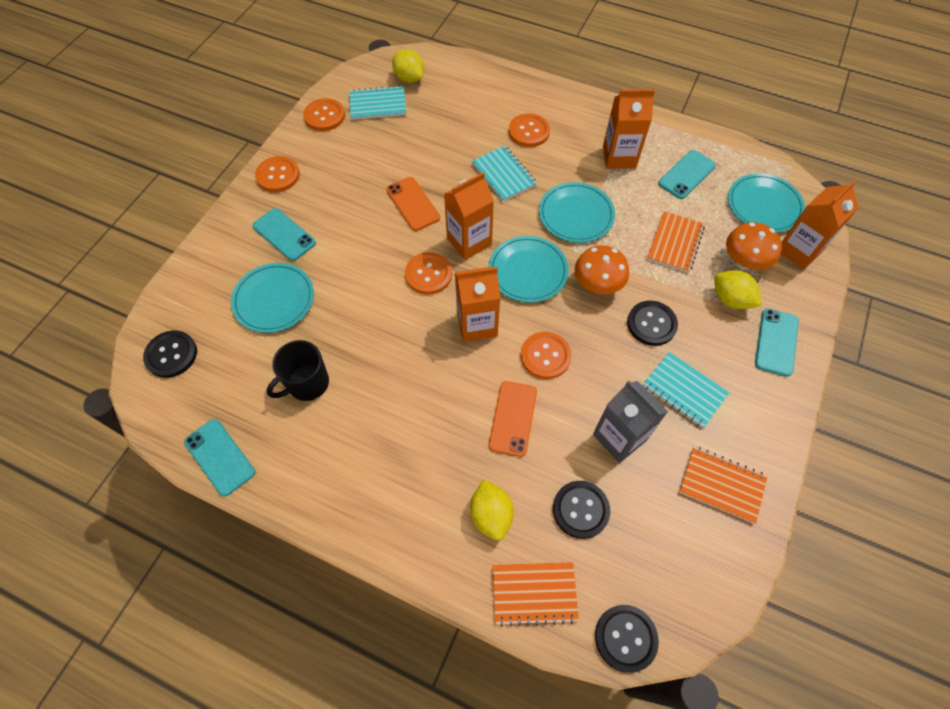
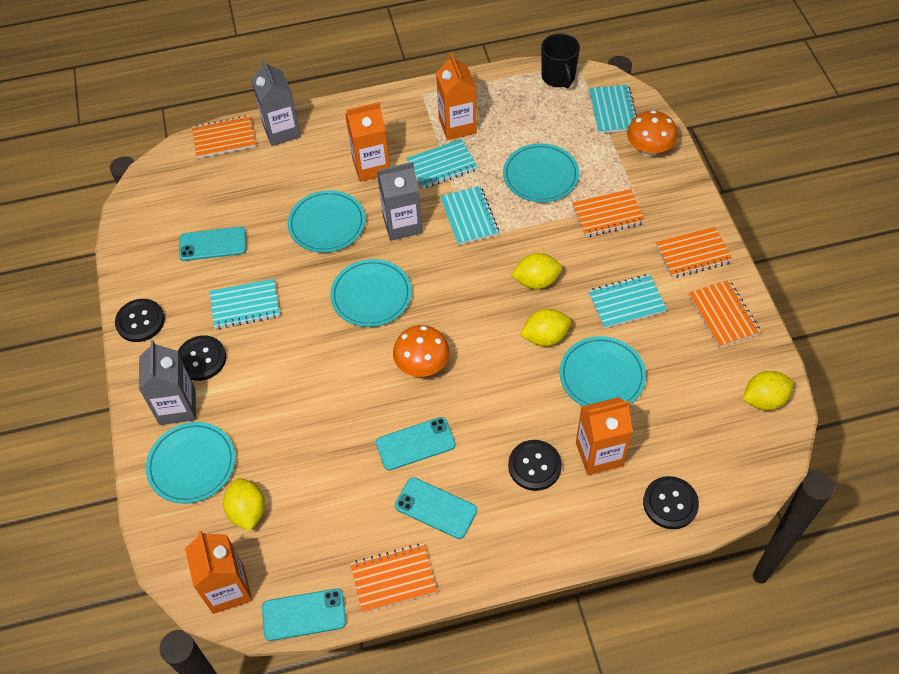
grey carton: [593,381,668,463] = 1 -> [139,340,196,425] [251,59,301,146] [377,162,422,241] = 3
orange button: [255,156,300,192] [303,98,345,131] [405,252,452,295] [509,113,550,147] [521,332,572,379] = 5 -> none = 0
orange notebook: [493,562,579,627] [647,211,705,273] [679,446,768,524] = 3 -> [192,115,256,158] [350,543,437,613] [572,189,646,237] [656,227,733,278] [689,280,761,347] = 5
orange phone: [386,177,440,231] [489,381,537,457] = 2 -> none = 0
turquoise notebook: [349,86,406,120] [472,146,537,201] [643,352,729,428] = 3 -> [210,279,280,329] [406,139,478,189] [440,186,499,245] [588,274,667,328] [589,85,637,133] = 5
turquoise plate: [231,263,314,333] [489,236,569,303] [539,182,615,243] [728,173,805,233] = 4 -> [146,422,235,504] [287,190,365,253] [330,259,412,327] [503,143,579,202] [560,336,646,406] = 5
yellow lemon: [392,49,424,83] [470,479,514,541] [714,270,761,309] = 3 -> [223,478,265,531] [511,253,562,289] [520,309,571,346] [742,371,794,410] = 4

